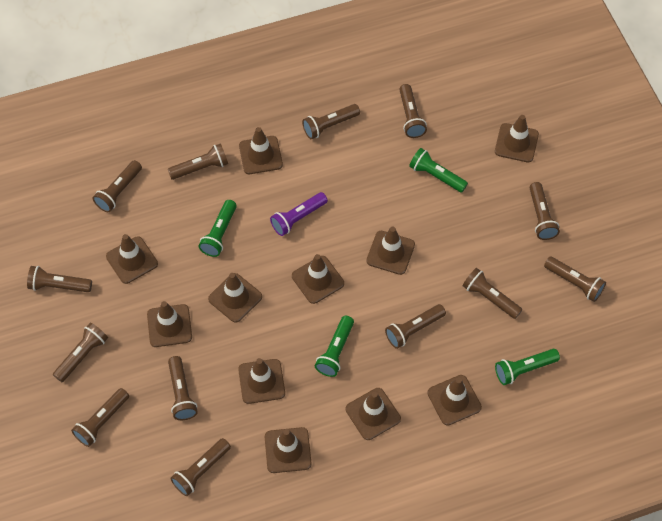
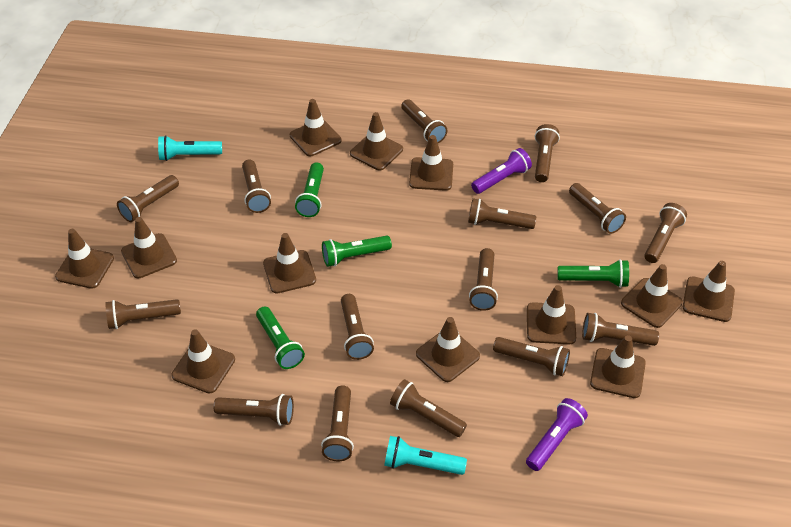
brown flashlight: [27,266,92,292] [53,323,108,382] [71,388,129,447] [93,160,142,212] [168,143,228,180] [168,356,198,420] [170,438,231,496] [302,104,360,139] [385,304,446,349] [399,84,427,138] [463,268,522,319] [529,182,560,240] [544,257,606,302] = 13 -> [105,299,181,329] [117,175,179,222] [213,394,294,426] [242,159,271,213] [321,385,354,461] [341,294,374,360] [390,379,467,437] [401,99,447,143] [468,198,536,229] [469,248,498,311] [493,337,570,376] [535,124,560,182] [569,183,626,234] [582,313,659,346] [644,203,687,263] = 15
brown traffic cone: [106,234,158,284] [147,301,192,347] [208,273,262,323] [238,358,285,404] [239,127,283,174] [265,427,312,473] [292,254,344,304] [346,388,401,440] [366,227,415,275] [427,375,482,426] [495,115,539,162] = 11 -> [55,229,114,289] [121,217,177,278] [172,329,235,394] [263,233,316,294] [290,99,342,156] [350,112,403,171] [409,135,453,191] [416,317,480,382] [527,285,576,345] [590,335,646,398] [621,264,683,328] [683,261,735,322] = 12
purple flashlight: [270,192,328,236] = 1 -> [471,148,532,194] [526,398,588,471] = 2
turquoise flashlight: none = 0 -> [158,135,222,161] [384,436,467,475] = 2

